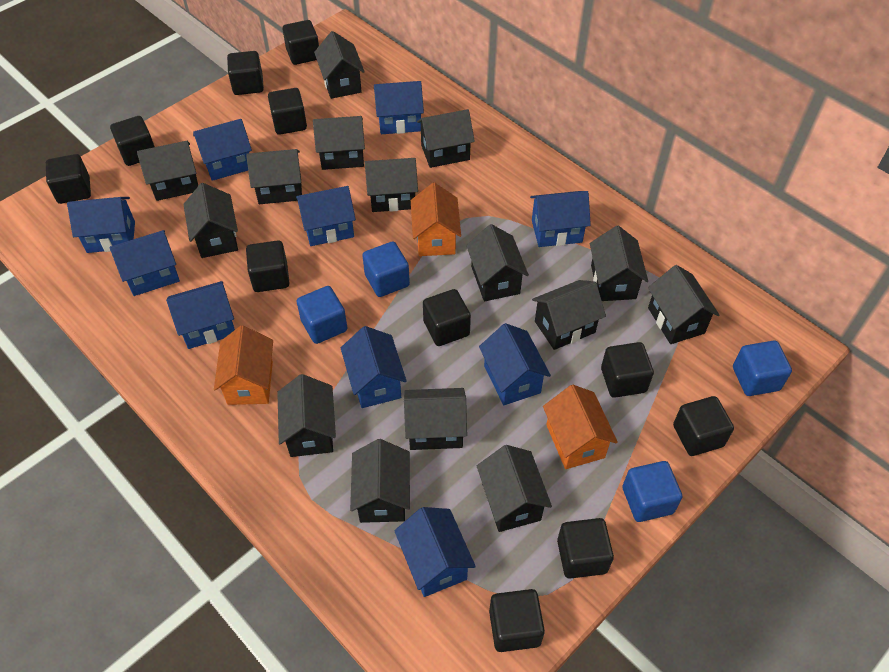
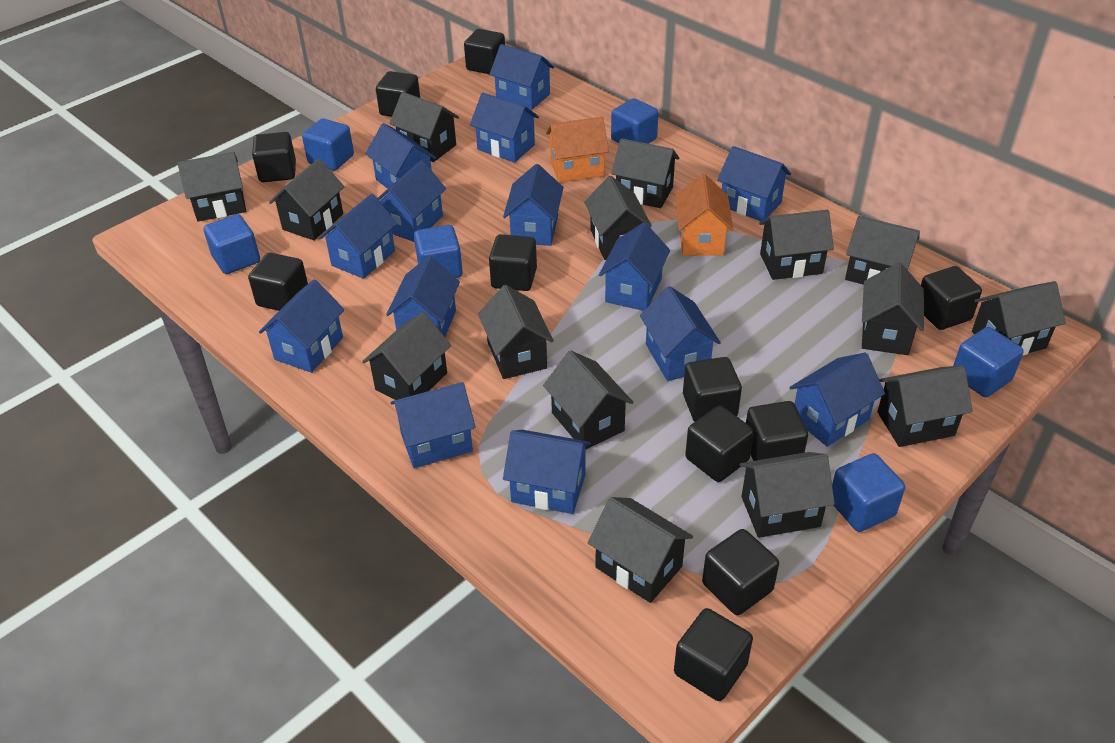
blue cube: [297,286,347,344] [362,241,410,297] [622,461,682,522] [733,340,792,396] = 4 -> [204,214,260,274] [302,118,354,171] [414,225,463,278] [611,98,659,144] [832,453,905,532] [953,327,1024,397] = 6
blue house: [67,197,135,253] [110,230,180,296] [166,281,235,349] [193,119,252,181] [296,186,356,246] [341,326,407,408] [374,81,424,134] [394,507,476,597] [479,323,551,405] [530,191,591,247] = 10 -> [259,279,344,373] [319,194,397,279] [365,123,436,189] [377,160,446,242] [386,256,460,337] [391,382,476,468] [470,93,539,163] [489,44,554,110] [503,164,564,246] [503,430,591,514] [599,222,670,311] [640,286,721,381] [717,146,791,221] [790,352,885,447] = 14
orange house: [214,325,273,405] [411,183,461,256] [543,385,618,469] = 3 -> [546,117,609,183] [675,174,733,256] = 2

